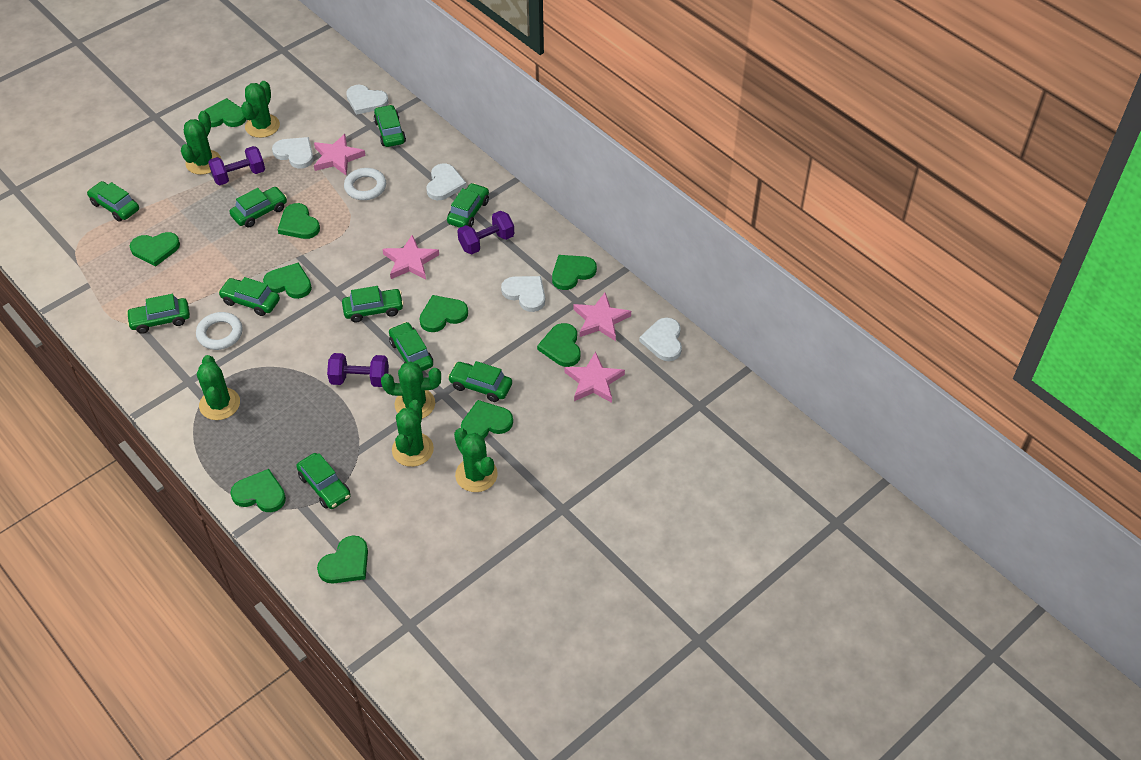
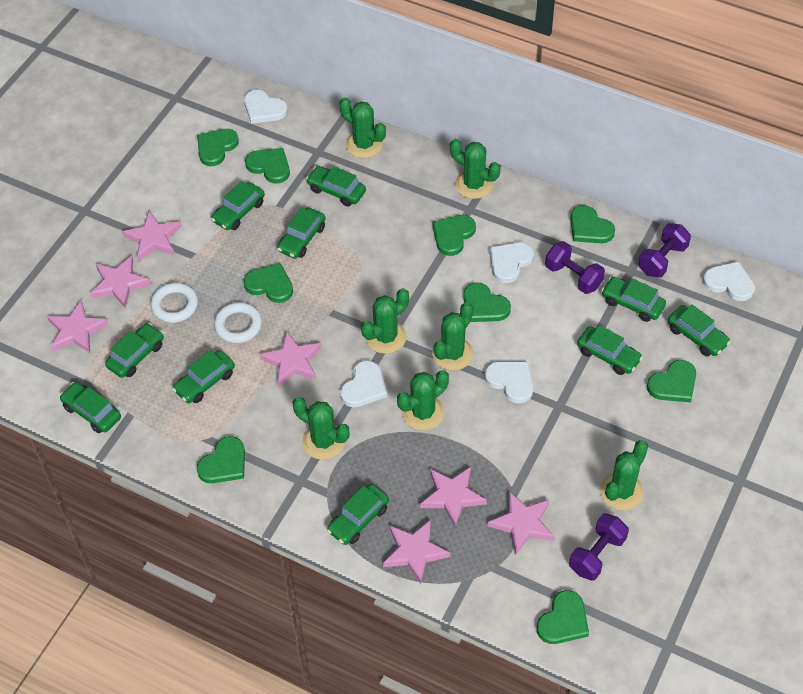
green cactus: [181,111,221,175] [197,355,240,420] [241,81,280,138] [381,361,441,419] [392,400,434,467] [454,428,498,492] = 6 -> [293,397,350,460] [339,98,386,158] [361,288,409,354] [397,370,449,430] [432,302,474,371] [450,139,501,199] [600,440,648,510] = 7
green heart: [130,232,180,267] [204,98,247,127] [230,469,286,512] [263,263,312,299] [278,203,320,239] [317,535,368,584] [420,295,468,332] [461,400,513,438] [537,323,581,367] [552,255,597,290] = 10 -> [196,436,245,483] [197,129,239,166] [243,263,293,303] [245,148,290,183] [432,215,476,256] [463,283,511,322] [537,590,589,644] [570,205,615,243] [647,360,696,402] = 9
pink star: [314,134,366,176] [382,235,439,280] [564,351,625,403] [573,293,631,341] = 4 -> [47,300,109,353] [90,256,151,308] [122,211,182,261] [260,331,322,387] [383,519,450,584] [420,467,487,527] [488,491,554,555] = 7

